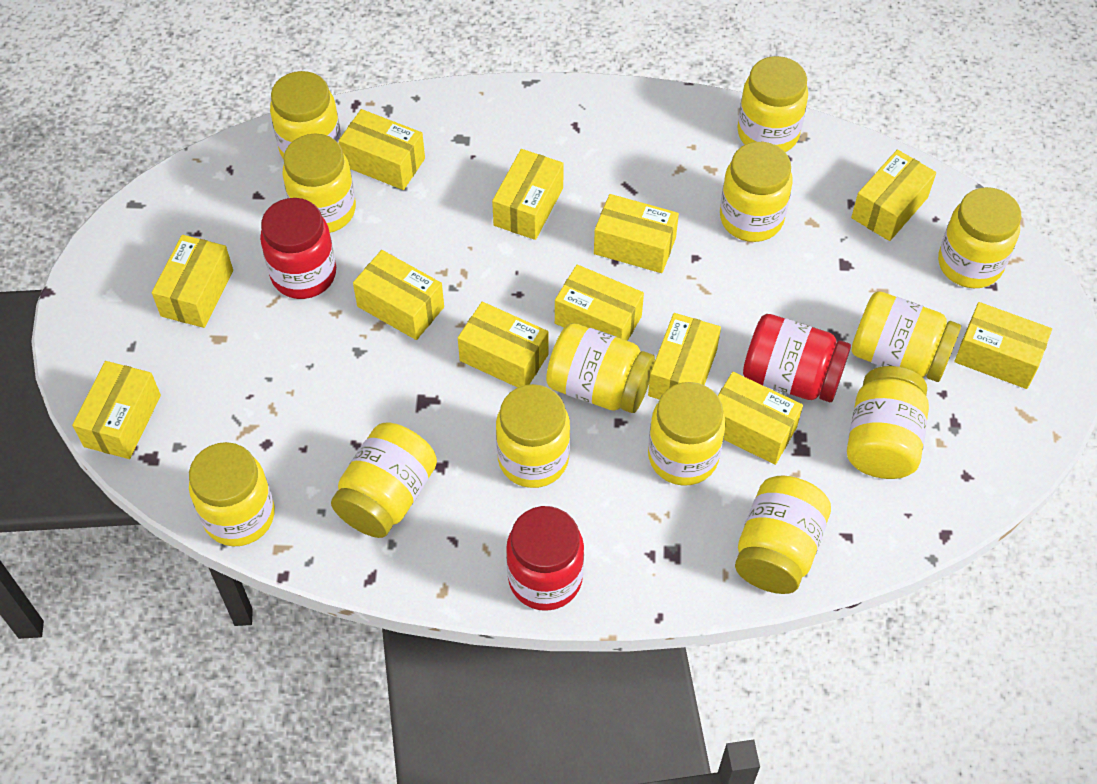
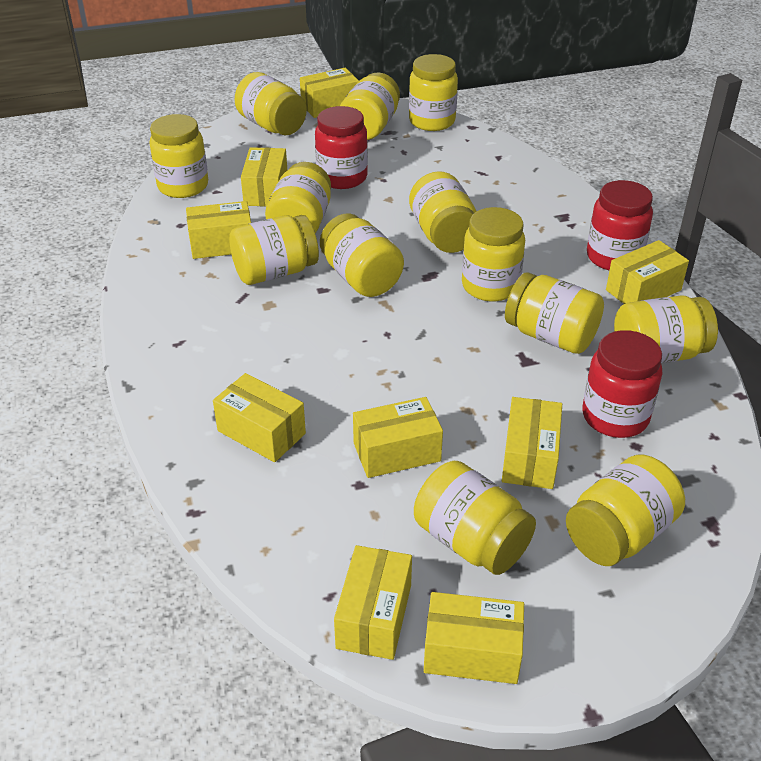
yellow box: [72,361,161,459] [152,235,233,328] [339,109,425,190] [353,250,444,340] [458,302,548,388] [492,149,564,240] [555,265,644,341] [594,194,679,273] [648,313,721,400] [718,372,803,465] [851,150,936,241] [954,302,1052,389] = 12 -> [186,201,251,259] [213,373,306,462] [241,147,288,206] [300,68,359,118] [334,545,412,660] [353,397,443,478] [424,592,524,684] [502,397,562,489] [606,240,689,304] = 9

